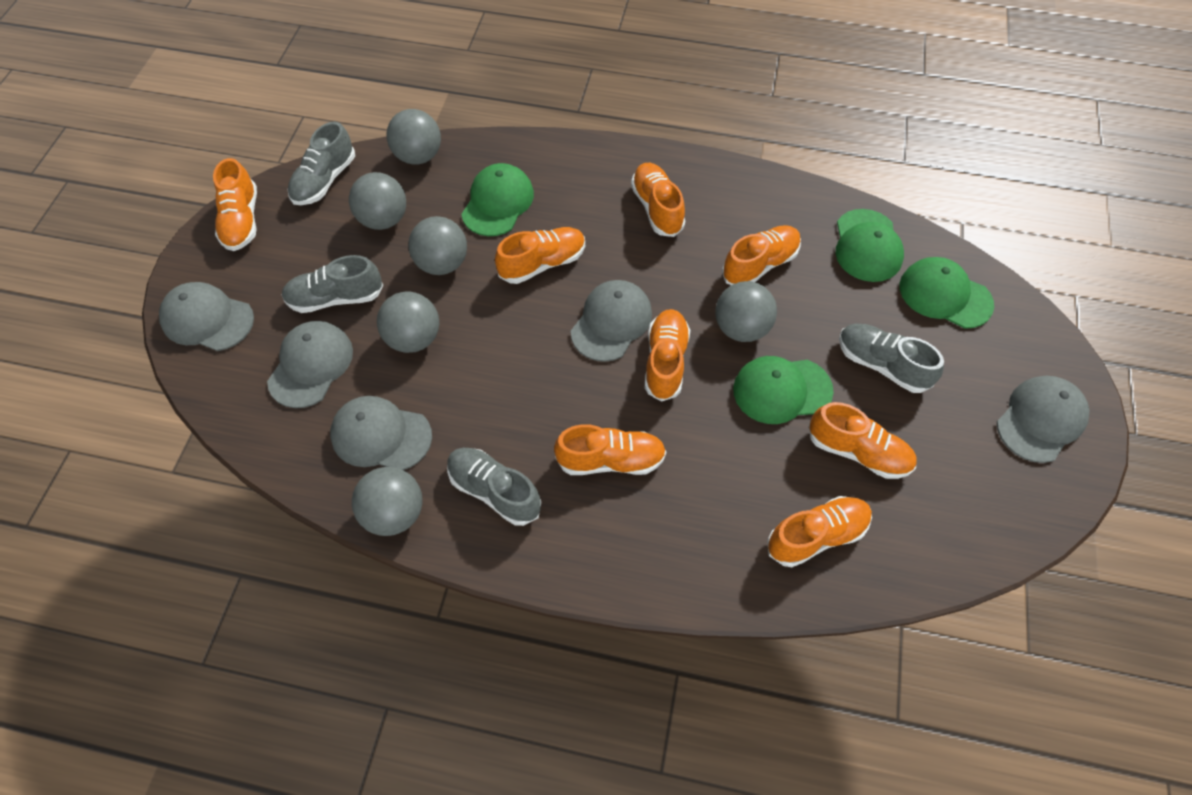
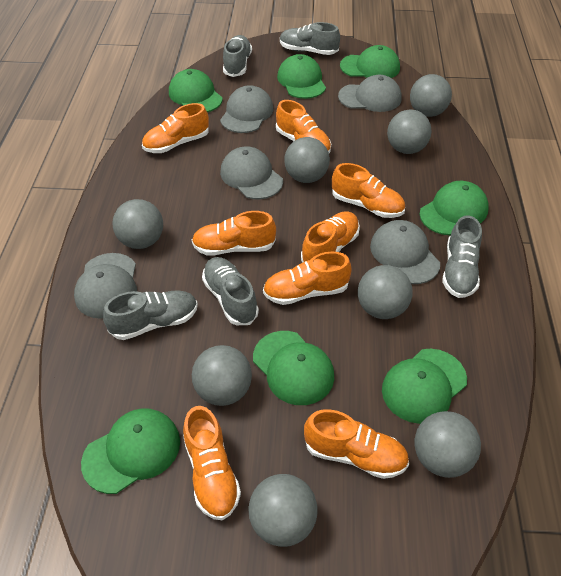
green cap: [461,163,534,236] [733,356,834,424] [836,209,904,282] [899,257,994,329] = 4 -> [81,408,180,494] [169,69,223,112] [253,331,334,405] [277,54,326,99] [340,45,400,78] [382,349,467,424] [419,181,489,235] = 7
grey ball: [349,172,406,230] [352,467,422,536] [377,292,439,353] [386,109,441,165] [408,216,467,275] [715,281,777,342] = 6 -> [112,199,163,249] [192,345,252,406] [248,474,318,547] [284,137,330,183] [358,265,413,319] [387,109,431,154] [410,74,452,117] [414,411,481,478] = 8
grey shoe: [282,255,383,313] [288,122,355,205] [447,448,541,526] [839,324,944,393] = 4 -> [103,290,198,340] [202,257,259,325] [223,35,252,77] [280,22,340,55] [442,216,482,298] = 5

